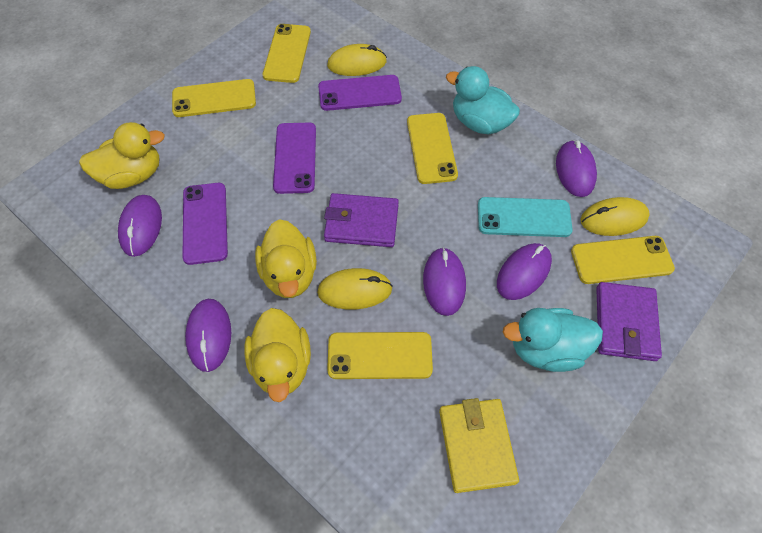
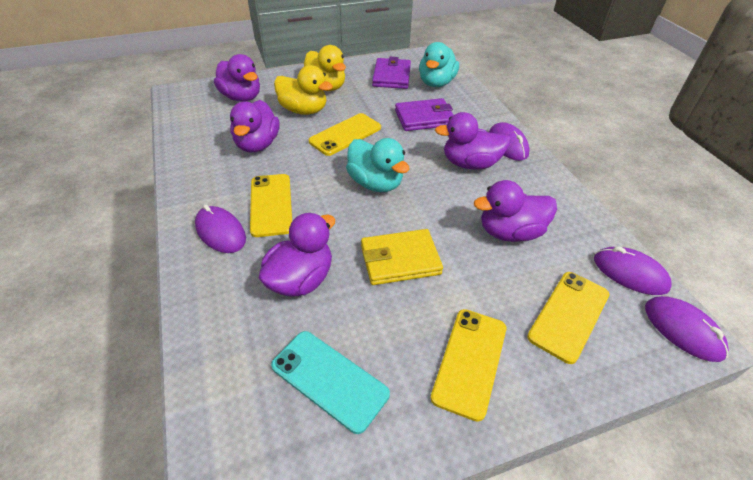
purple duck: none = 0 -> [214,54,260,102] [230,100,279,153] [259,213,335,297] [435,112,511,170] [474,180,557,242] = 5
purple mouse: [118,195,162,257] [185,299,231,372] [423,247,466,316] [497,243,552,300] [556,140,597,197] = 5 -> [195,205,246,253] [489,122,530,161] [594,246,672,295] [645,296,729,362] = 4
purple phone: [182,183,228,265] [273,123,316,194] [318,75,402,111] = 3 -> none = 0
yellow duck: [79,122,165,189] [244,308,311,402] [255,219,317,298] = 3 -> [274,65,333,115] [304,45,346,91] = 2
yellow mouse: [317,268,393,310] [327,44,387,76] [581,197,650,236] = 3 -> none = 0
yellow phone: [172,79,256,117] [263,24,311,83] [327,332,433,379] [407,113,458,184] [571,236,675,284] = 5 -> [250,174,292,237] [309,113,381,156] [431,309,506,422] [527,272,610,364] = 4

